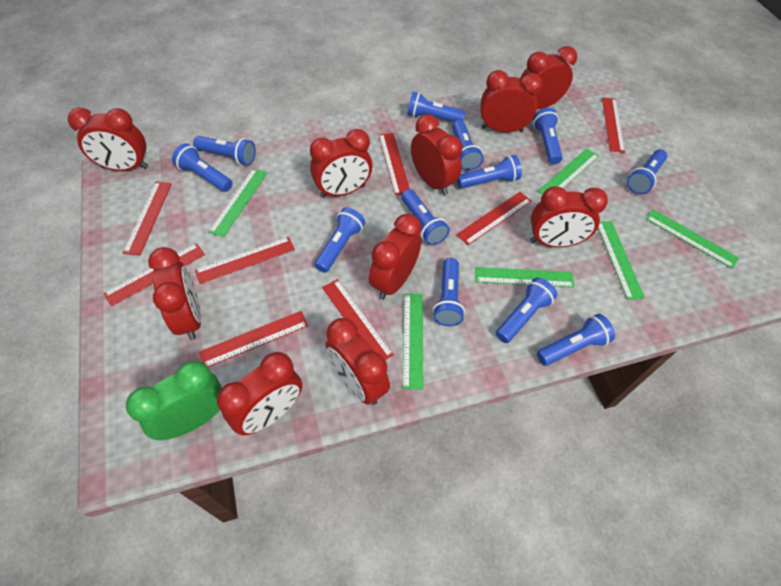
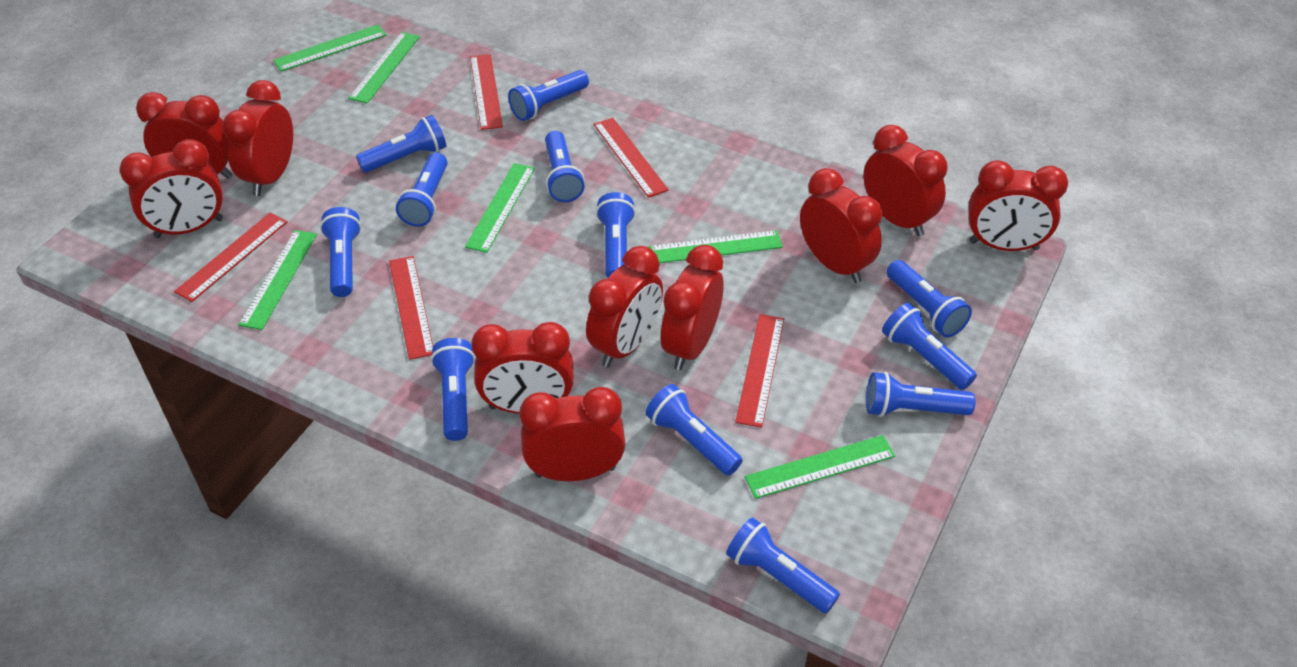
green clock: [126,361,222,440] = 1 -> none = 0
red ruler: [103,243,205,306] [123,182,172,255] [195,237,295,284] [199,311,308,367] [322,279,394,360] [379,133,410,196] [456,192,532,245] [602,98,625,153] = 8 -> [174,213,287,302] [389,256,433,360] [470,54,503,130] [593,118,669,198] [735,314,784,428] = 5

